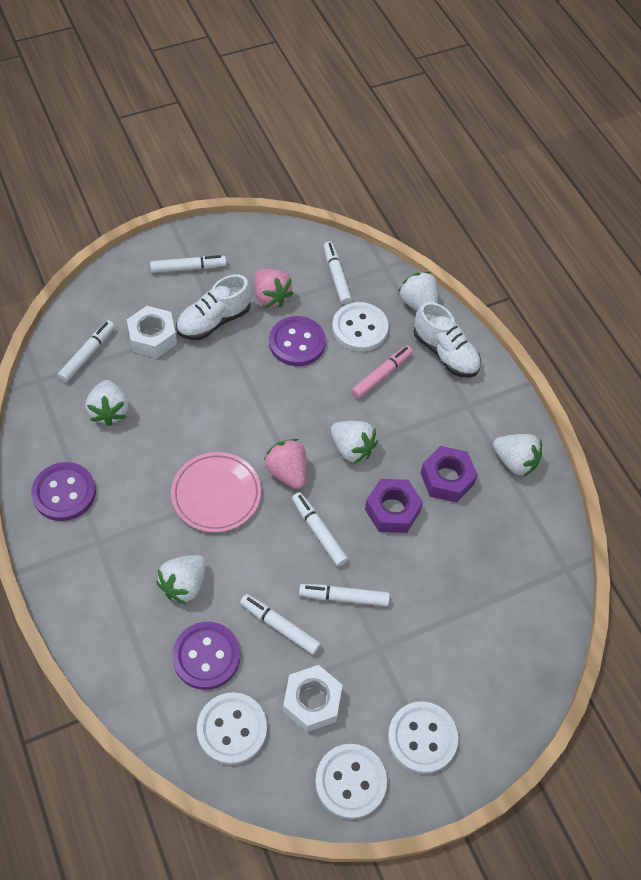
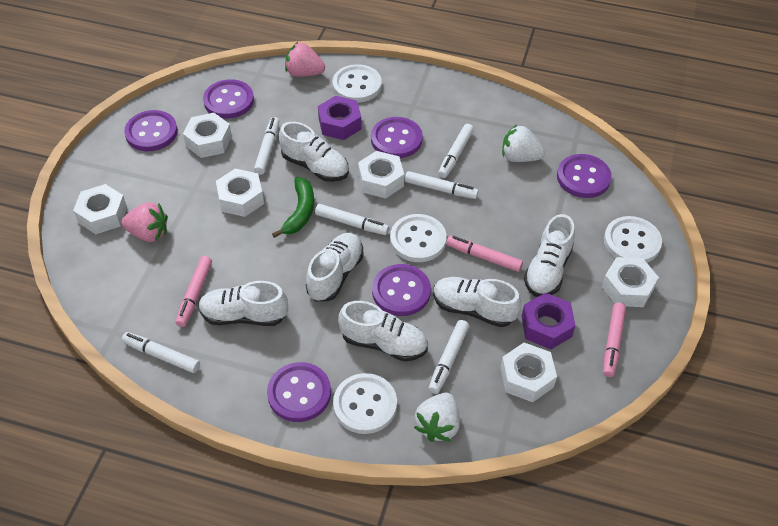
green banana: none = 0 -> [272,177,314,238] = 1
pink marker: [351,346,413,399] = 1 -> [176,256,212,327] [446,236,523,272] [603,302,626,377] = 3
pink plate: [171,452,261,532] = 1 -> none = 0
purple button: [31,462,96,521] [172,622,240,690] [269,316,326,366] = 3 -> [124,110,178,151] [203,79,254,119] [267,362,331,422] [371,117,423,158] [372,264,431,316] [557,154,612,198] = 6
white nut: [127,306,177,358] [283,665,342,732] = 2 -> [73,184,127,234] [183,113,232,158] [216,168,264,217] [358,151,404,198] [500,343,557,402] [602,257,659,307] = 6
white shoe: [176,274,251,340] [414,302,481,378] = 2 -> [199,281,288,326] [279,122,349,182] [306,233,364,301] [338,301,428,362] [433,277,521,327] [524,214,575,297] = 6
white strawberry: [86,380,128,426] [156,555,206,605] [331,421,378,464] [398,272,438,311] [493,434,542,477] = 5 -> [414,393,460,442] [502,124,545,162] = 2

